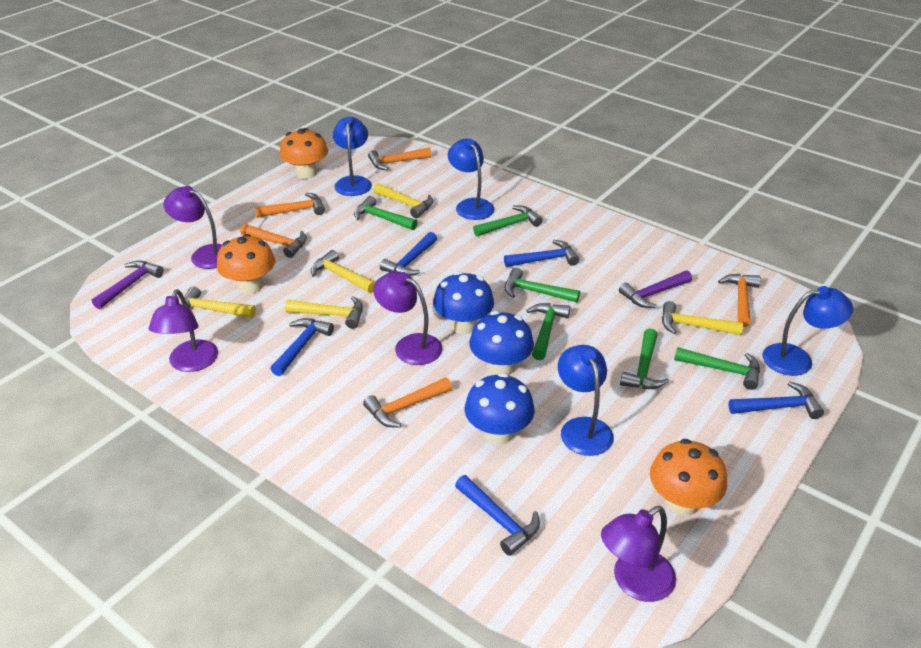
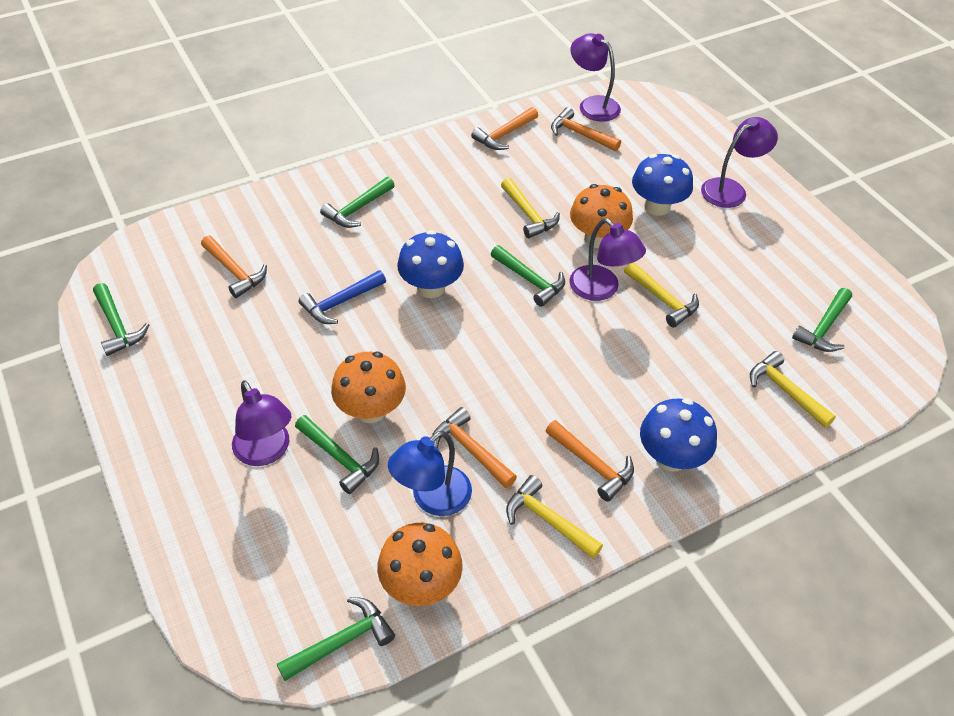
blue hammer: [270,318,334,376] [380,232,437,276] [455,475,540,556] [504,240,579,267] [728,381,824,419] = 5 -> [299,270,386,324] = 1
blue lamp: [333,117,372,196] [448,139,495,220] [558,345,614,456] [763,286,853,376] = 4 -> [388,431,472,516] = 1
purple hammer: [92,260,164,309] [619,270,692,308] = 2 -> none = 0
yellow hammer: [180,286,256,318] [285,296,363,329] [311,250,375,293] [373,183,433,218] [662,301,743,335] = 5 -> [501,178,560,238] [506,475,603,559] [624,262,699,327] [750,351,836,428] = 4

